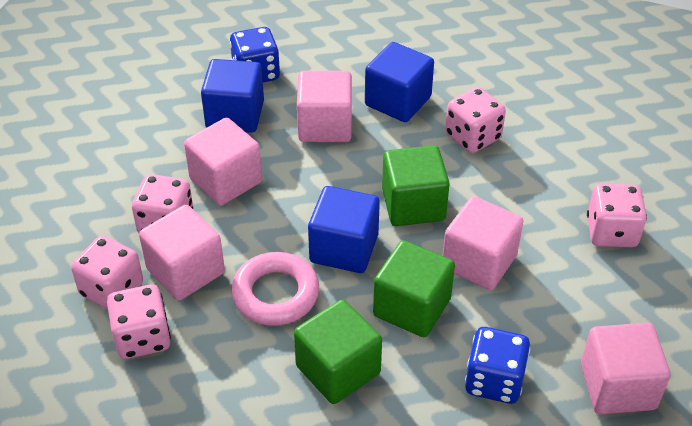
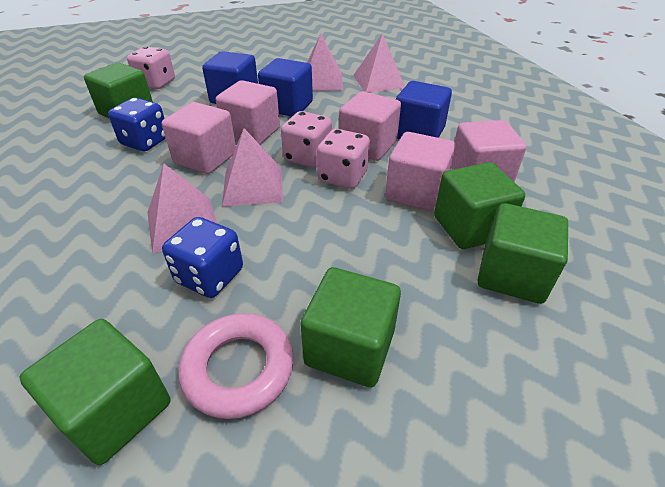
green cube: [294,300,382,404] [373,240,455,337] [382,145,450,226] = 3 -> [19,319,170,465] [84,62,153,118] [300,267,401,387] [434,162,525,249] [477,203,568,304] = 5
pink dice: [71,236,143,309] [107,284,171,359] [132,174,193,233] [445,87,506,153] [587,184,647,247] = 5 -> [127,46,175,89] [281,111,332,168] [317,129,370,189] = 3
pink pyramid: none = 0 -> [147,163,217,253] [222,128,283,207] [307,34,343,91] [353,33,405,93] = 4

